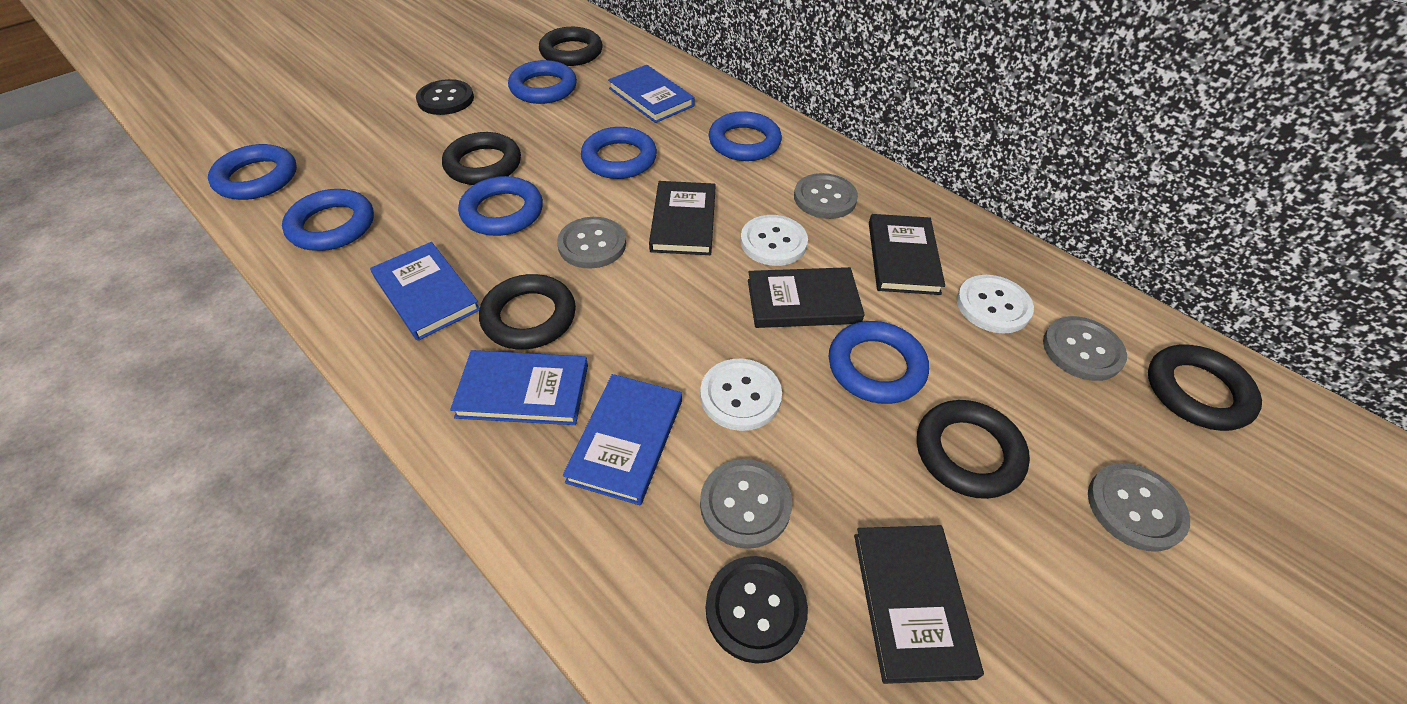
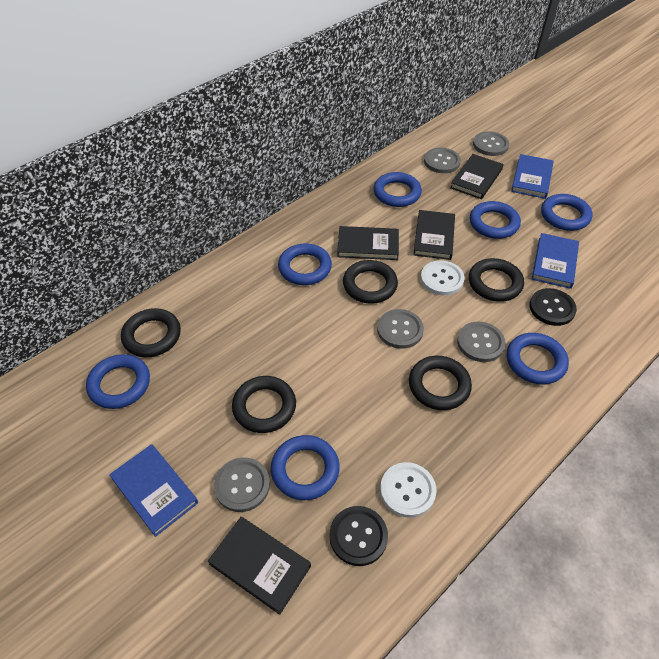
blue book: [370,242,480,341] [450,350,588,425] [563,374,682,505] [608,65,695,123] = 4 -> [109,444,198,537] [511,154,554,199] [532,233,579,289] = 3
white button: [700,359,782,431] [740,215,808,266] [957,275,1034,334] = 3 -> [380,462,436,518] [421,260,465,295] = 2

